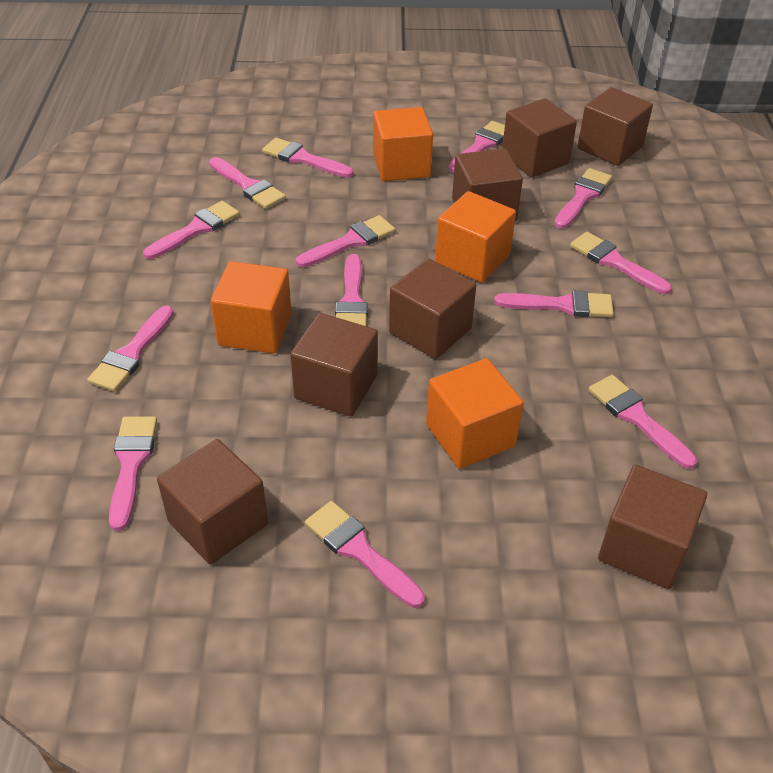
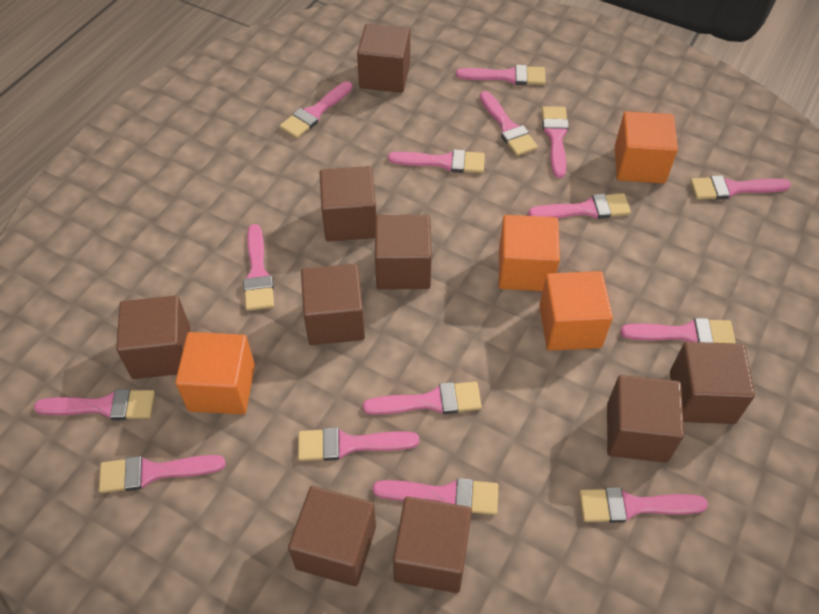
brown cube: [157,439,268,565] [290,313,378,417] [389,258,476,359] [452,148,523,222] [502,98,577,178] [577,87,653,166] [598,465,707,589] = 7 -> [116,296,190,379] [288,486,376,586] [301,264,365,345] [320,166,376,242] [357,24,410,93] [375,215,432,290] [393,497,472,593] [607,375,684,463] [670,342,755,424] = 9
pink brush: [87,305,174,392] [109,416,157,531] [143,201,240,259] [209,157,286,209] [262,138,354,178] [296,215,395,267] [305,501,425,608] [335,254,368,326] [448,121,505,173] [494,290,614,317] [554,168,612,229] [570,232,672,294] [588,375,697,469] = 13 -> [34,389,155,420] [99,455,226,493] [243,224,274,311] [280,81,353,138] [298,427,419,461] [363,382,482,415] [372,478,498,515] [388,149,485,173] [456,65,546,85] [480,91,538,156] [528,193,631,219] [542,106,569,178] [579,487,708,523] [620,318,736,344] [690,175,791,200] = 15

